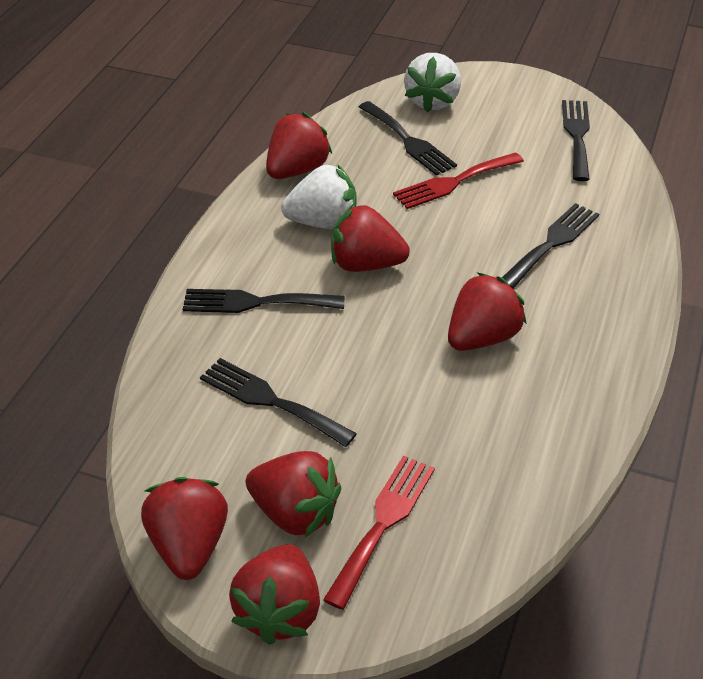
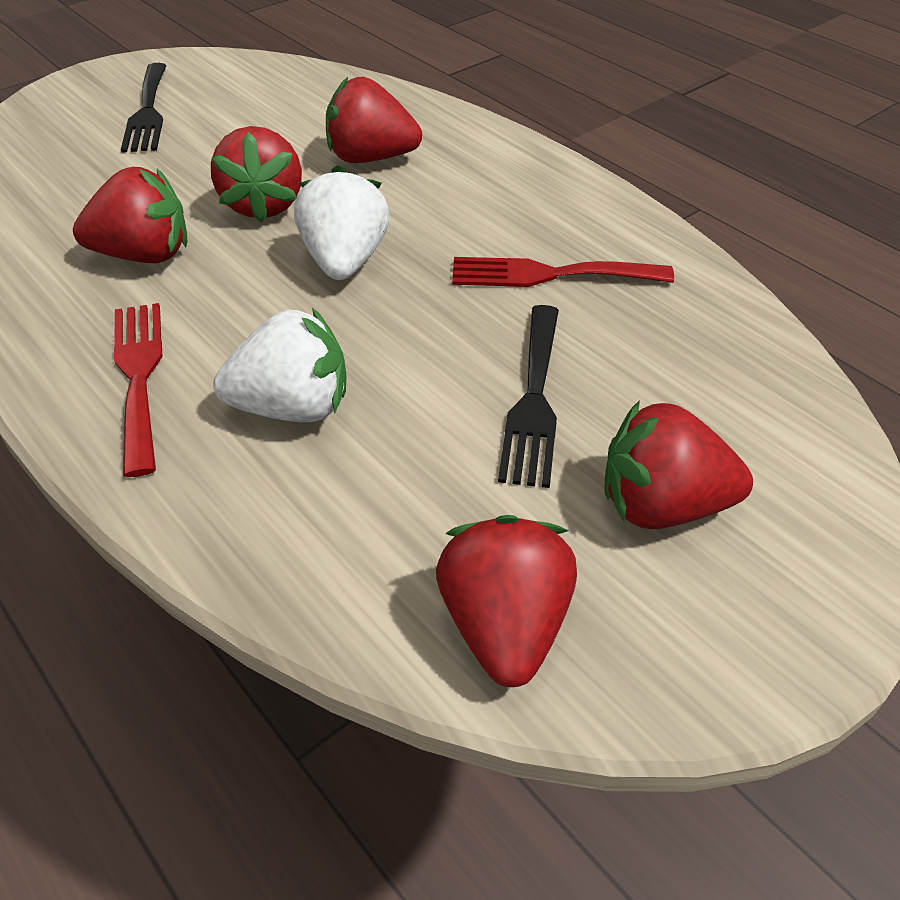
black fork: [183,289,345,313] [200,358,357,447] [359,101,457,176] [502,203,599,289] [562,100,590,181] = 5 -> [121,63,167,153] [498,305,559,488] = 2
red strawberry: [141,477,228,580] [229,544,320,645] [246,451,341,538] [266,112,332,179] [331,205,410,272] [448,272,527,351] = 6 -> [73,167,188,263] [211,126,302,223] [326,77,422,163] [436,515,577,687] [605,400,753,529] = 5

